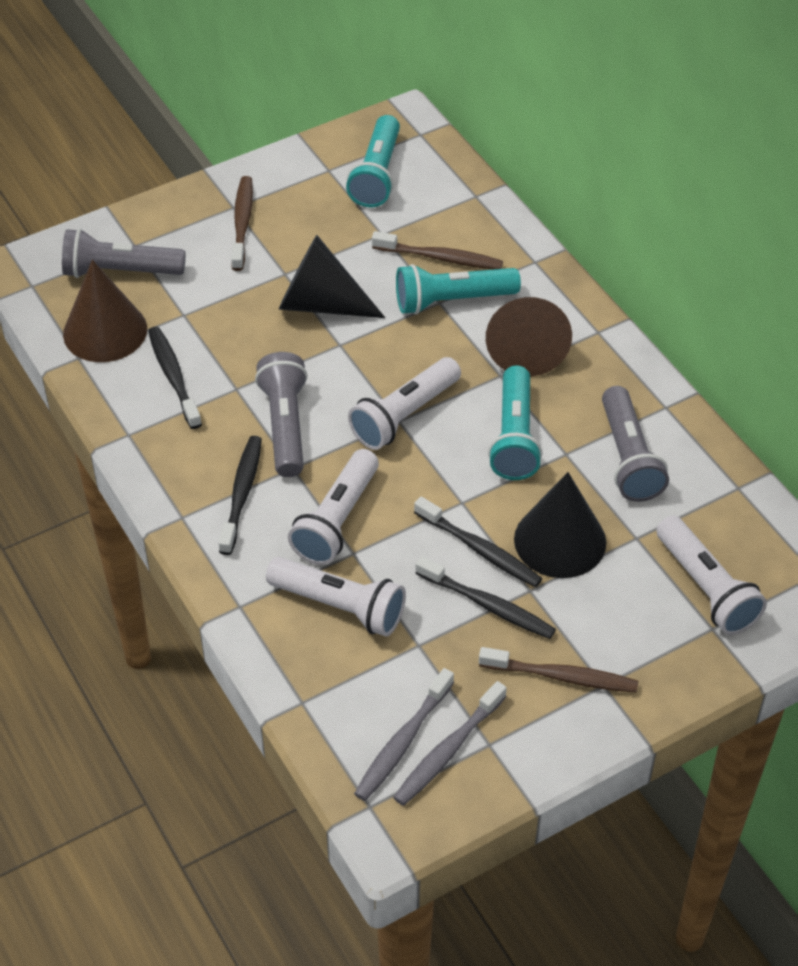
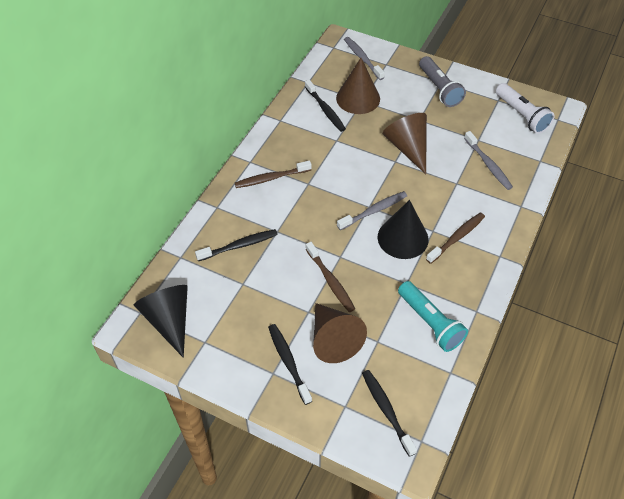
brown cone: [63,260,147,362] [486,297,572,376] = 2 -> [313,303,367,363] [336,58,380,114] [383,113,427,174] = 3
grey flashlight: [62,228,185,278] [255,352,308,477] [602,386,669,502] = 3 -> [419,56,466,107] = 1
grey toothbrush: [354,668,454,801] [393,681,507,806] = 2 -> [337,191,407,230] [344,37,385,80] [464,131,513,190] = 3
turquoise flashlight: [346,115,400,207] [396,264,521,314] [488,365,543,480] = 3 -> [398,281,468,352] = 1
white flashlight: [266,557,406,637] [288,449,379,565] [348,357,461,450] [656,516,767,635] = 4 -> [496,83,555,134] = 1

